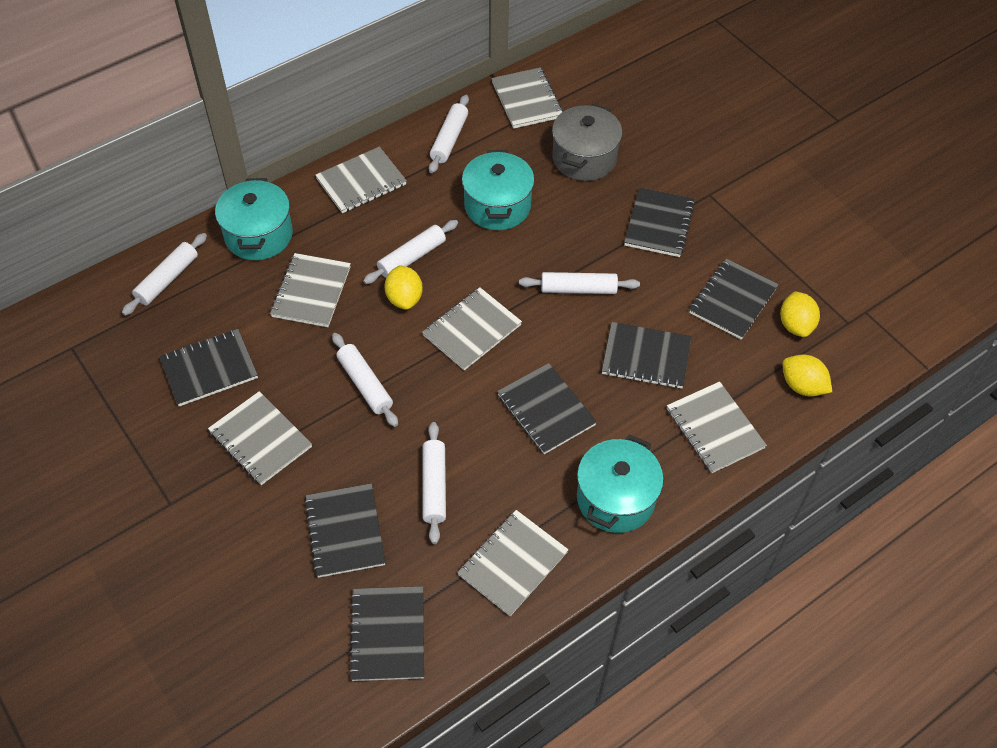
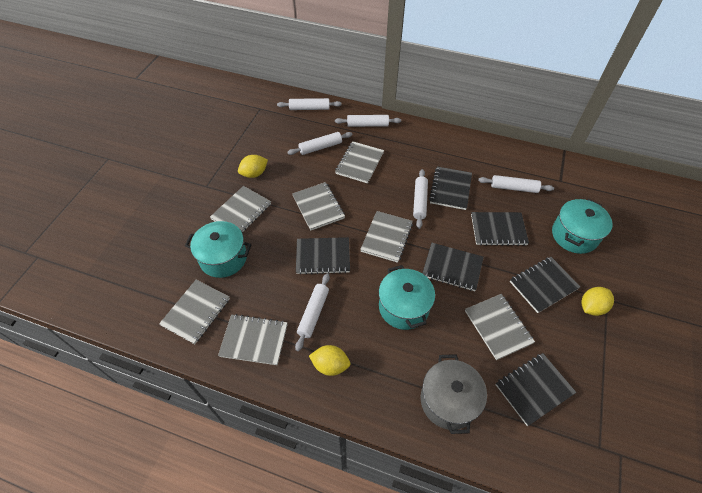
black notebook: [159,329,258,406] [304,483,385,578] [348,586,424,681] [497,363,597,454] [602,322,691,389] [624,187,695,257] [689,258,779,340] = 7 -> [296,237,350,275] [422,243,484,291] [429,166,472,210] [471,212,529,246] [496,353,577,426] [510,257,580,313] = 6

